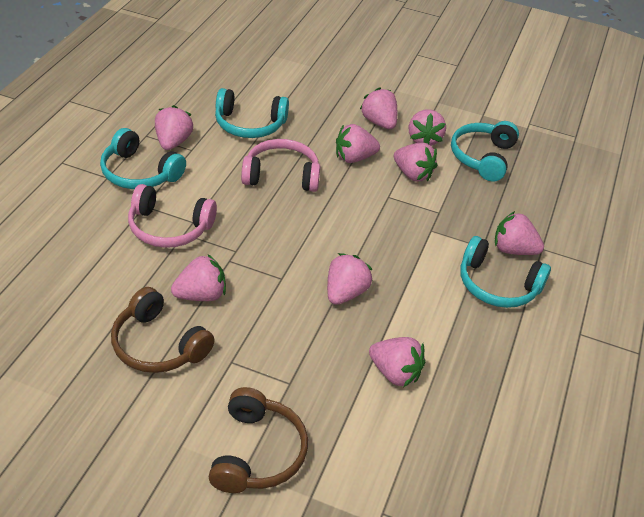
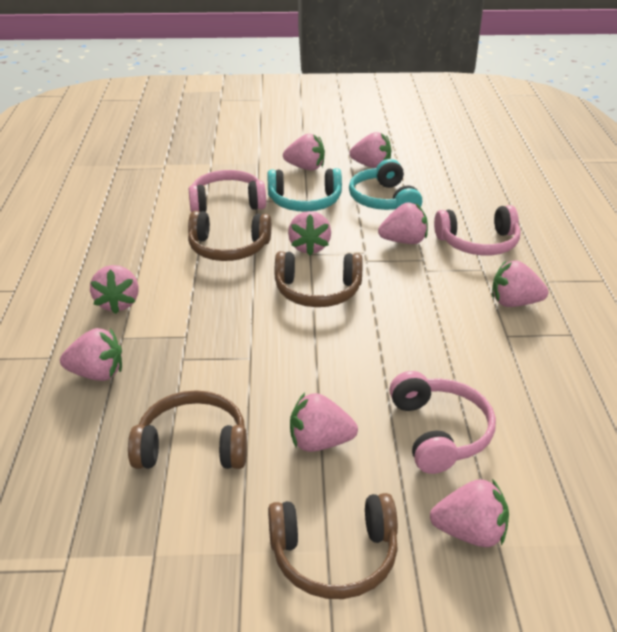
brown headphones: [111,287,214,373] [209,387,308,493] = 2 -> [128,390,247,469] [188,211,271,261] [268,493,398,599] [275,251,363,307] = 4
pink headphones: [128,184,217,248] [241,139,320,192] = 2 -> [189,170,266,212] [389,371,496,474] [434,205,520,255] = 3
turquoise headphones: [100,128,186,189] [215,88,289,138] [451,121,519,182] [460,236,551,308] = 4 -> [267,168,342,212] [349,159,422,210] = 2

